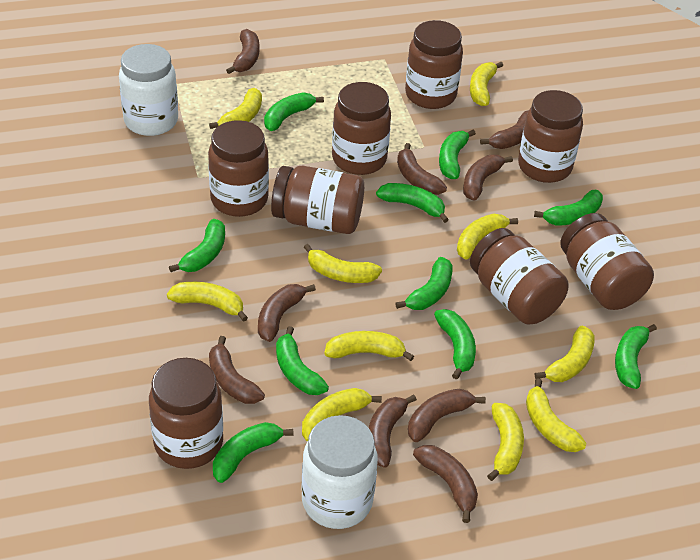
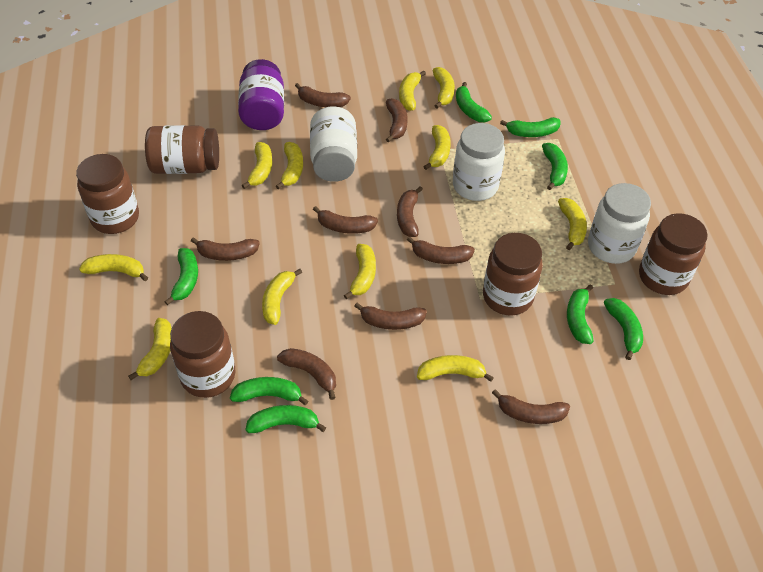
brown jar: [149,358,223,469] [208,120,269,217] [271,166,364,234] [332,82,391,175] [405,20,463,109] [470,228,568,325] [518,90,583,183] [560,213,654,310] = 8 -> [76,154,139,234] [145,125,219,174] [170,311,236,398] [483,233,543,316] [639,213,708,295] = 5
green banana: [169,219,225,272] [213,422,293,483] [264,92,324,131] [276,326,329,395] [376,183,449,223] [395,257,453,310] [434,309,476,380] [439,130,476,179] [534,190,603,226] [615,324,657,389] = 10 -> [164,248,198,305] [230,377,308,405] [245,405,326,433] [456,82,492,122] [500,117,561,137] [542,143,568,190] [567,284,593,344] [604,298,643,360] = 8
purple jar: none = 0 -> [238,59,284,130] = 1
white jar: [119,44,178,136] [302,415,378,529] = 2 -> [310,107,357,182] [453,123,505,201] [588,183,651,264] = 3
yellow banana: [167,282,248,322] [209,88,262,129] [302,388,382,442] [303,244,382,283] [324,331,414,361] [457,214,518,260] [470,62,503,106] [487,403,524,481] [526,378,586,452] [535,326,595,382] = 10 -> [79,254,148,281] [128,318,172,380] [242,142,273,189] [262,269,302,325] [276,142,303,190] [344,244,376,300] [399,71,426,111] [417,355,494,382] [423,125,451,170] [433,67,455,108] [558,198,587,250] = 11

